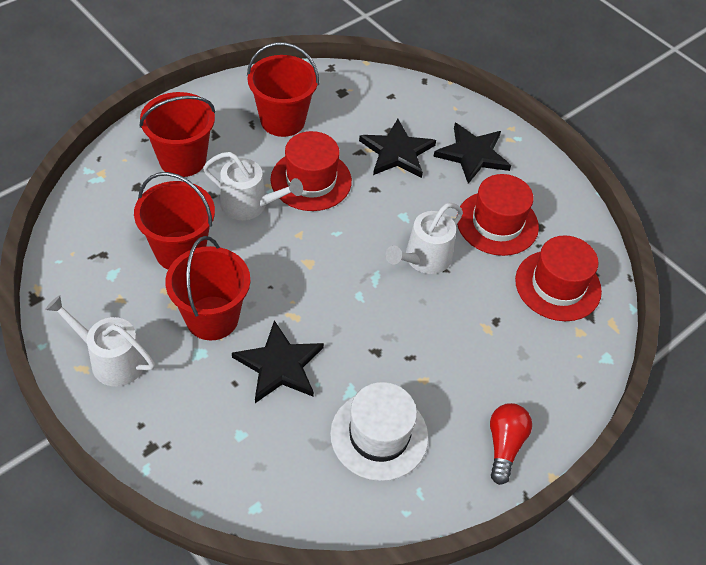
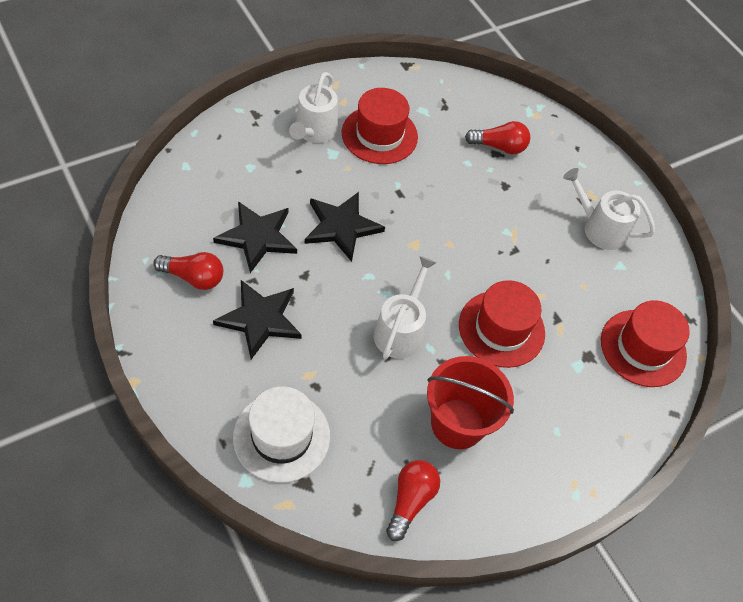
red bucket: [134,172,215,269] [139,92,215,177] [165,236,250,341] [247,42,319,137] = 4 -> [427,356,514,449] = 1
red light bulb: [490,403,532,485] = 1 -> [153,252,223,290] [386,460,440,541] [465,121,530,154] = 3

